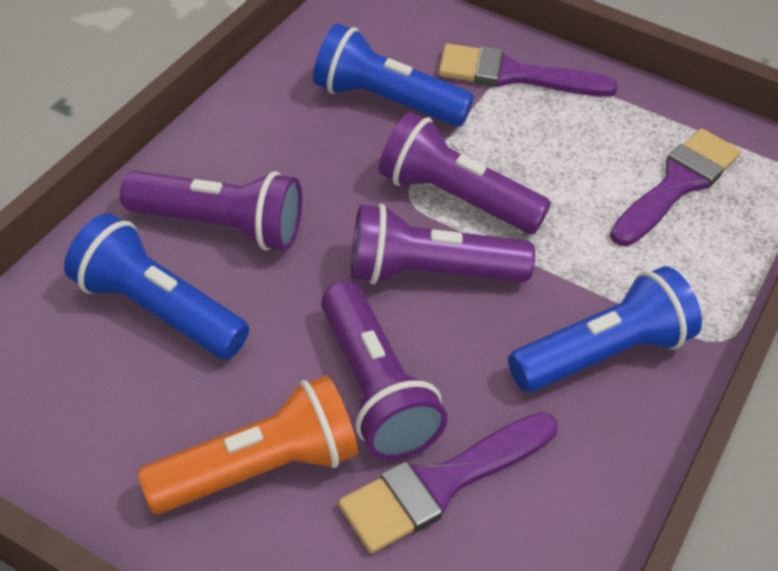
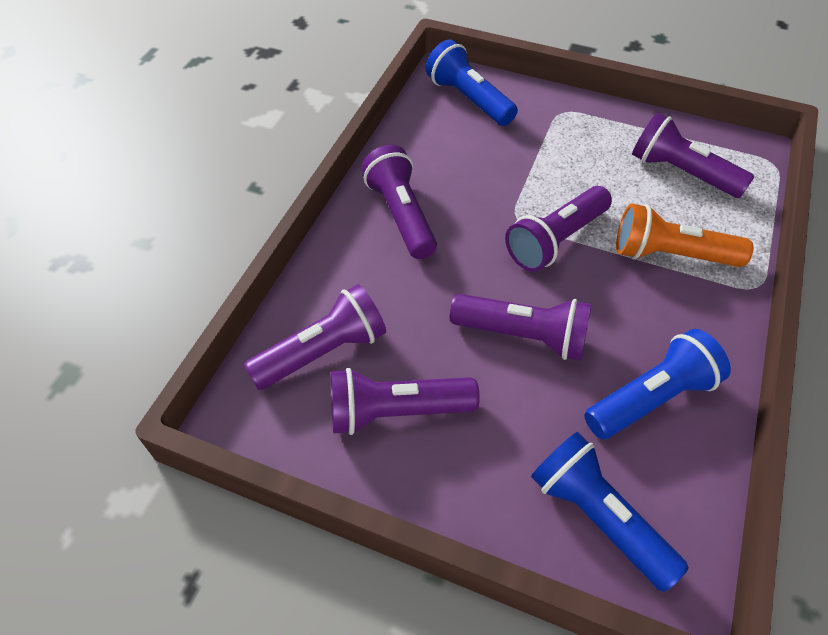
purple brush: [338,412,558,554] [439,43,618,97] [610,128,741,246] = 3 -> none = 0
purple flashlight: [120,171,302,250] [321,281,447,461] [351,204,535,284] [379,112,551,234] = 4 -> [244,284,386,390] [331,368,480,435] [361,145,437,259] [450,294,592,360] [505,186,612,272] [632,112,754,198] = 6

